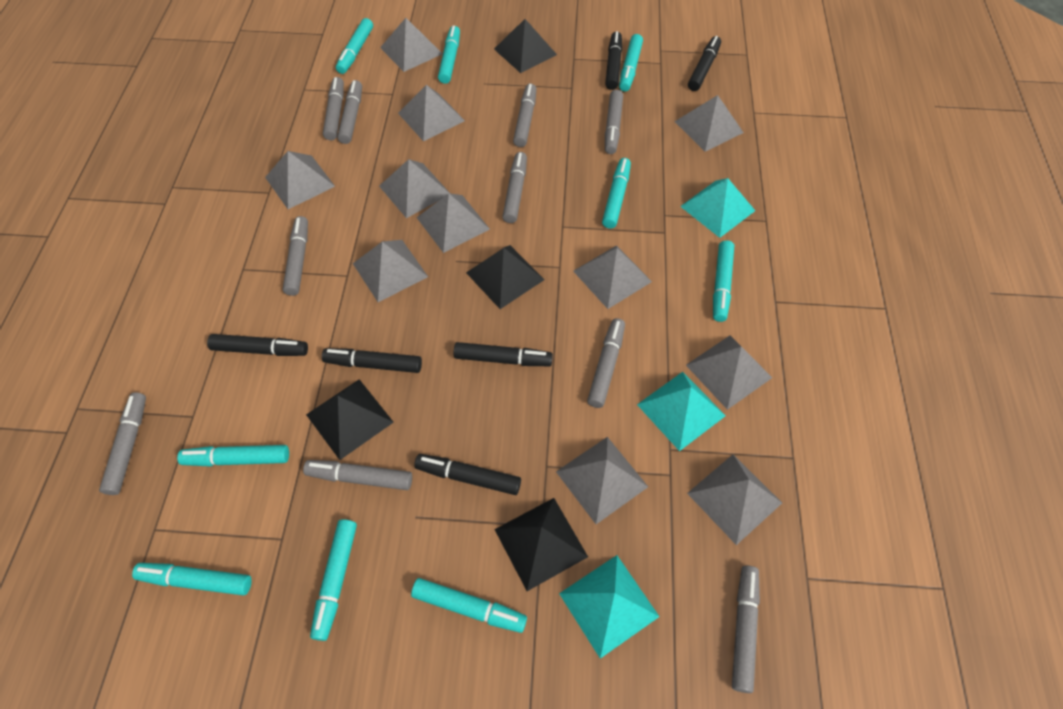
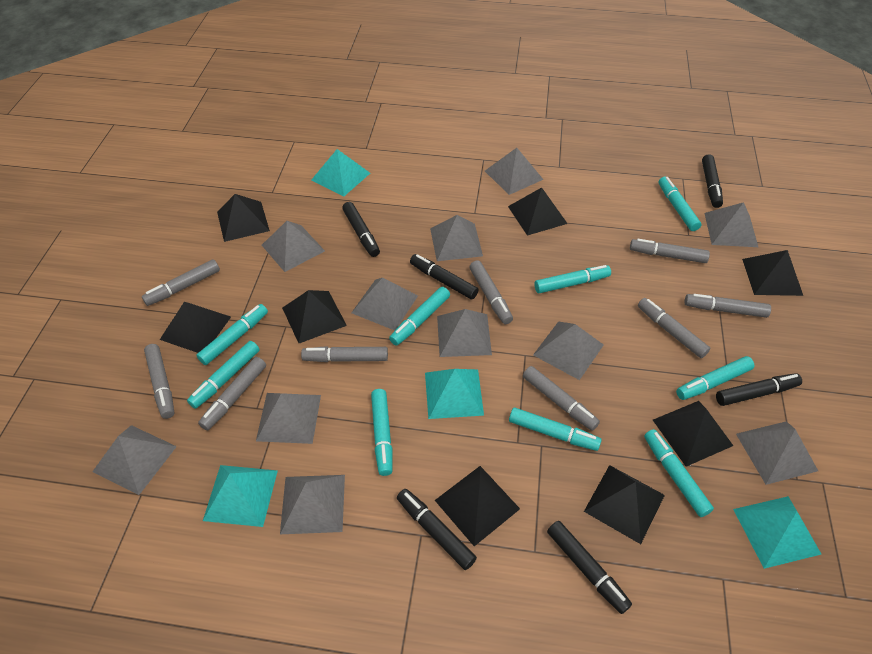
black pyramid: [306,379,394,460] [466,245,545,309] [494,19,557,73] [494,498,588,591] = 4 -> [160,302,231,353] [217,194,270,242] [282,290,347,343] [435,466,520,546] [508,187,568,236] [584,465,665,544] [653,401,733,467] [742,250,803,296] = 8
grey marker: [99,393,146,495] [283,216,308,296] [303,460,412,490] [323,77,344,140] [337,80,362,144] [502,152,527,223] [513,84,536,147] [587,318,625,408] [605,90,623,154] [732,566,760,693] = 10 -> [142,259,220,306] [144,344,174,419] [198,357,266,430] [301,346,388,362] [469,260,513,324] [523,366,600,431] [630,239,710,263] [638,298,711,358] [685,294,771,318] = 9
turquoise pyramid: [559,555,660,658] [637,372,726,451] [680,178,755,238] = 3 -> [203,465,278,527] [311,149,370,196] [425,369,484,419] [733,496,821,569] = 4

